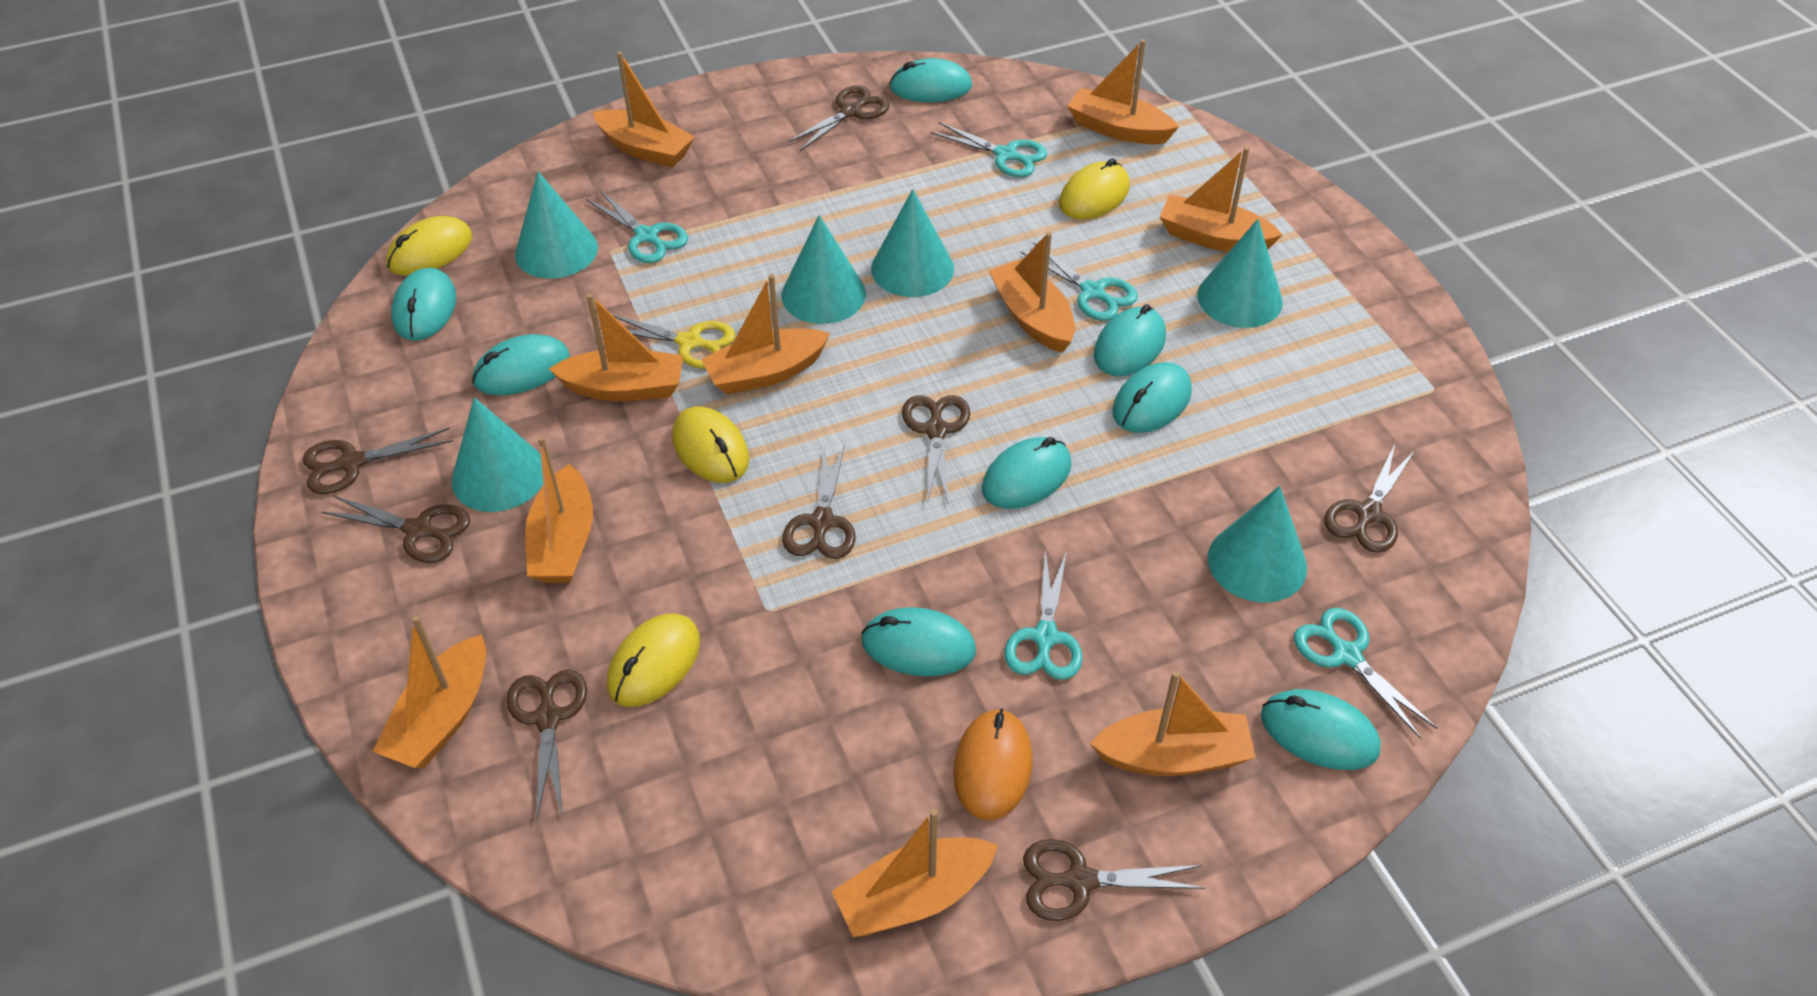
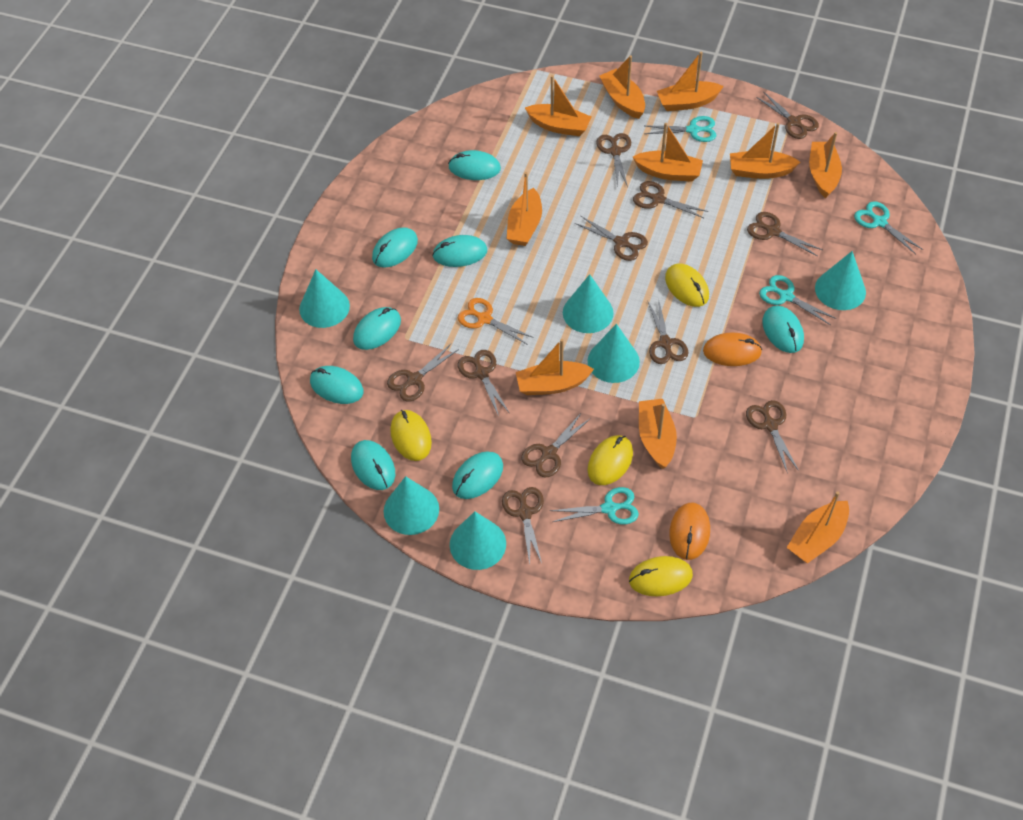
brown scissors: [302,428,453,494] [322,495,470,563] [506,670,587,818] [782,444,856,559] [788,85,889,151] [902,395,970,503] [1023,839,1205,921] [1324,444,1415,553] = 8 -> [387,343,459,402] [458,350,509,416] [502,487,544,565] [521,412,591,477] [575,216,648,261] [596,133,631,188] [633,181,708,218] [648,298,689,364] [746,400,799,471] [747,212,822,257] [756,91,819,139] = 11
orange mouse: [953,708,1033,820] = 1 -> [669,503,710,560] [703,332,762,366] = 2
orange scissors: none = 0 -> [458,298,534,345] = 1
turquoise scissors: [586,190,688,263] [930,122,1047,177] [1004,551,1083,680] [1021,242,1138,321] [1294,608,1437,739] = 5 -> [550,487,639,524] [644,116,716,142] [759,275,837,325] [854,201,923,254] = 4
yellow scissors: [600,315,735,369] = 1 -> none = 0

